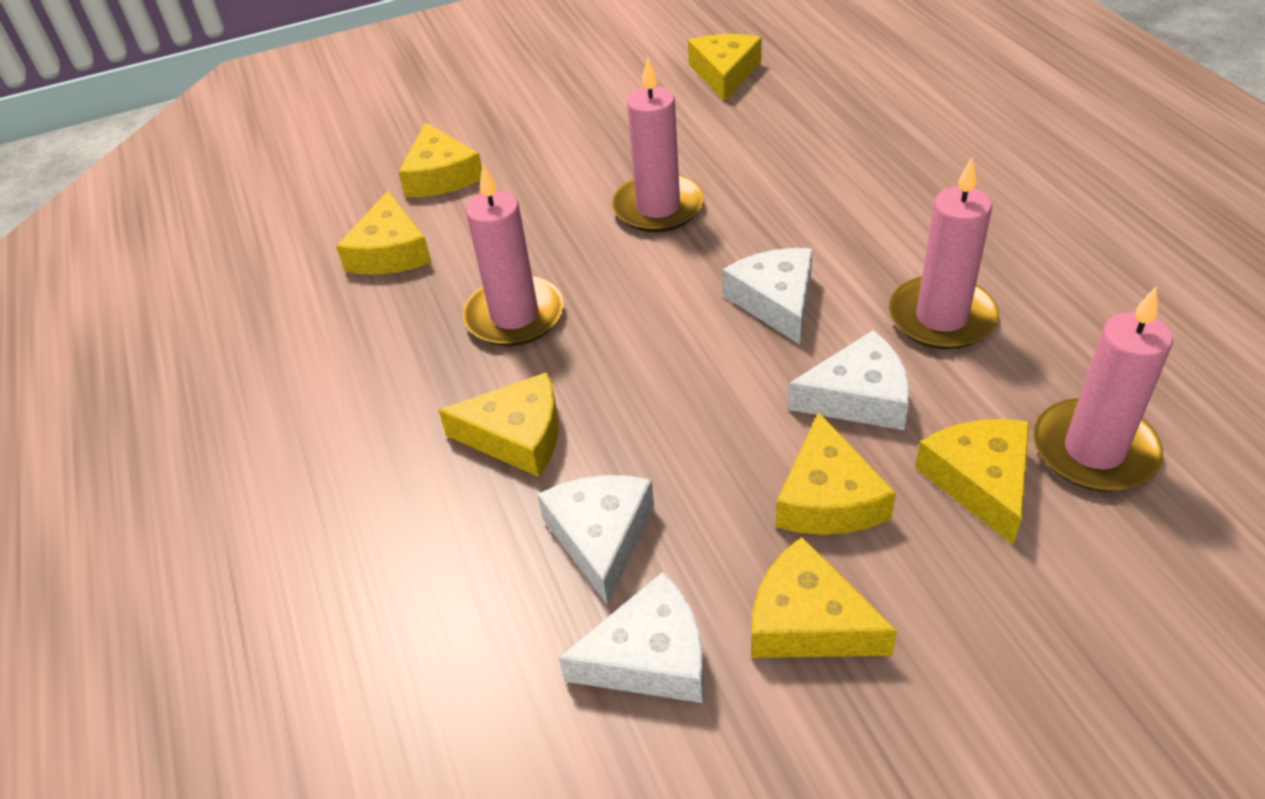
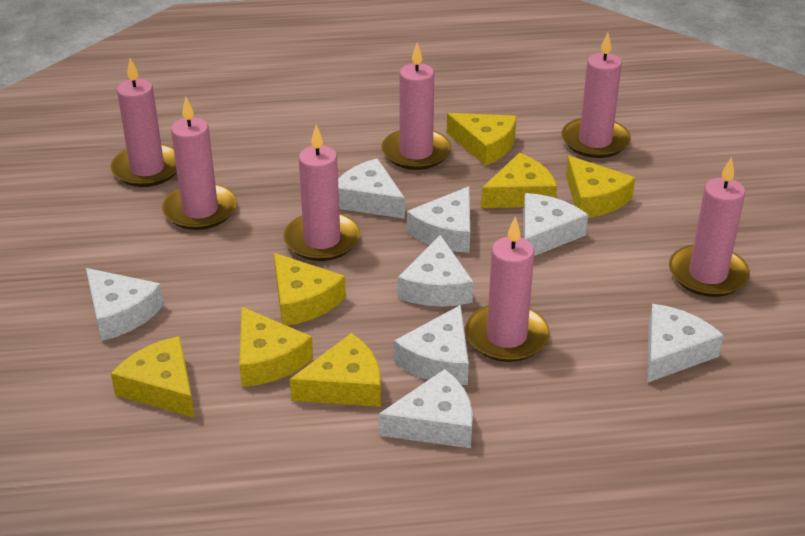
pink candle: [463,164,564,346] [612,58,704,233] [889,158,999,350] [1033,287,1173,492] = 4 -> [110,58,177,187] [162,97,237,230] [283,125,360,261] [381,43,451,170] [465,216,550,362] [561,33,631,158] [669,157,750,297] = 7
white cheese: [537,475,654,606] [559,572,704,703] [723,248,813,345] [788,330,910,430] = 4 -> [86,268,164,341] [338,158,405,219] [379,369,473,448] [394,305,469,385] [398,235,473,307] [407,186,470,253] [523,193,588,256] [647,304,724,383] = 8

